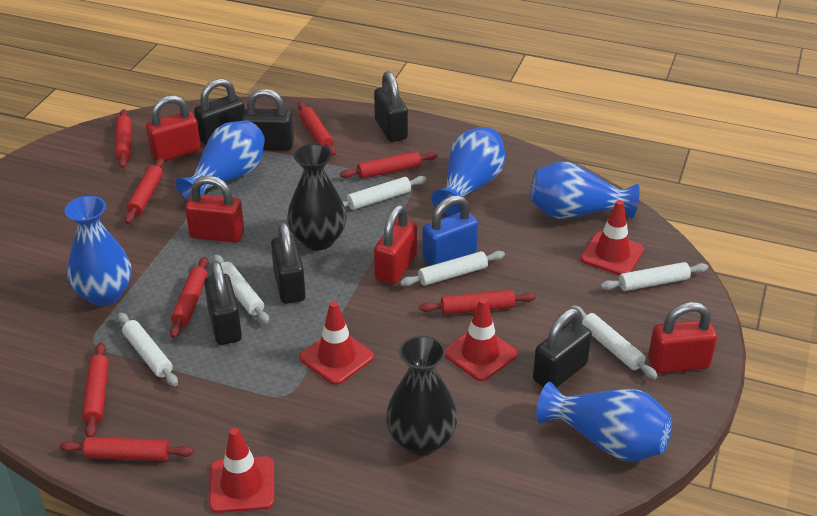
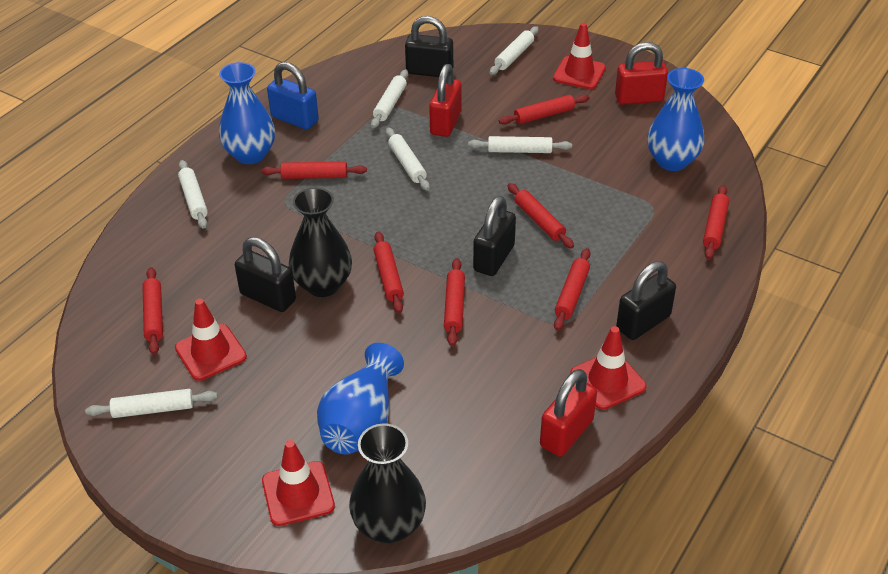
black padlock: [194,78,245,145] [204,261,242,345] [242,89,294,151] [271,222,306,304] [374,71,408,142] [533,308,592,388] = 6 -> [235,237,296,312] [405,16,453,77] [473,196,516,276] [616,261,676,340] = 4
blue vase: [65,196,132,306] [176,120,265,201] [431,127,505,216] [530,162,640,219] [537,382,672,462] = 5 -> [219,62,275,164] [317,343,404,455] [647,68,705,171] = 3
red padlock: [146,95,201,161] [185,176,244,243] [374,205,417,284] [648,302,717,373] = 4 -> [429,64,462,137] [540,369,597,457] [615,42,668,105] = 3

